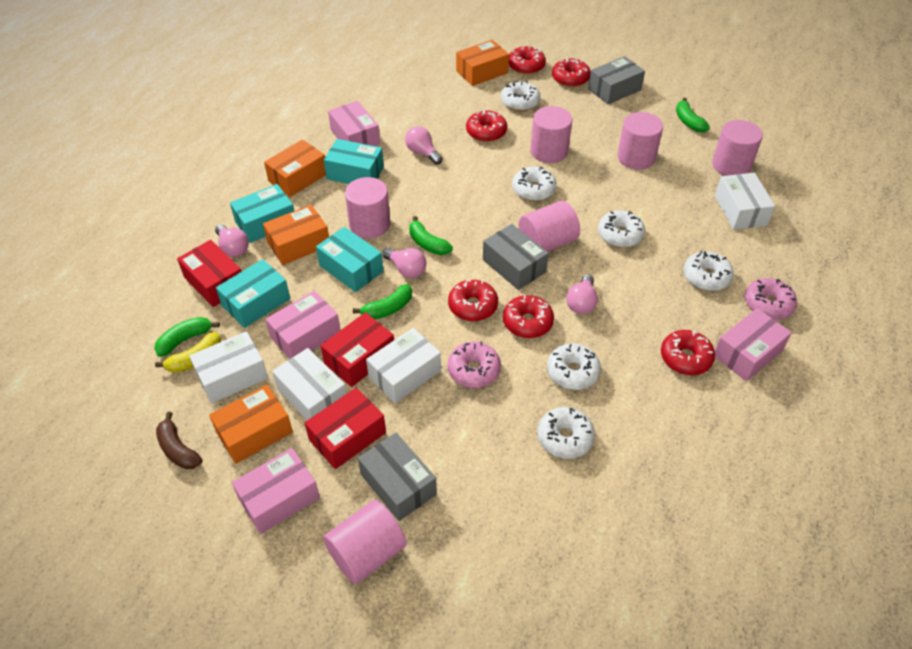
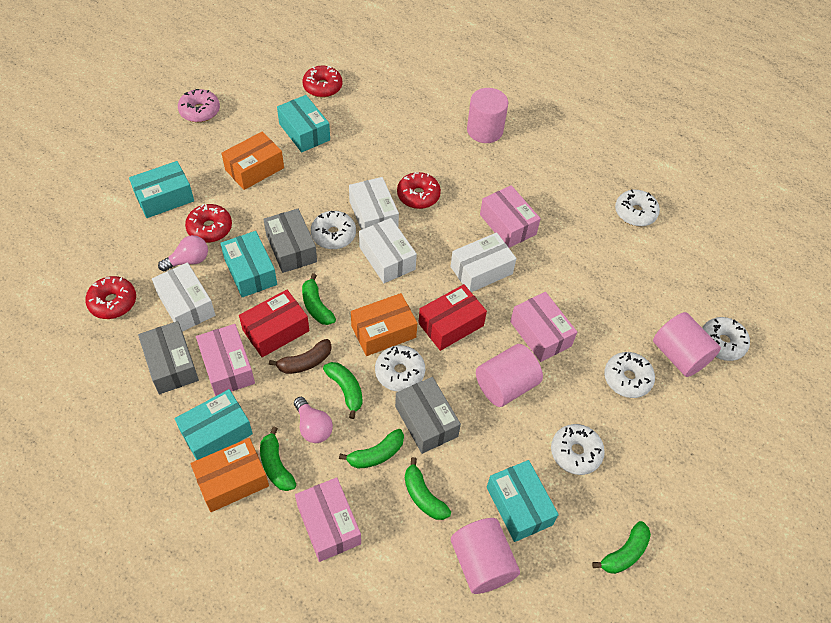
green banana: [154,317,220,357] [353,284,412,319] [409,216,453,255] [676,98,710,133] = 4 -> [260,426,296,491] [302,273,336,325] [323,362,363,419] [339,429,404,468] [405,457,451,520] [592,521,651,574] = 6
orange box: [209,385,293,464] [263,205,329,265] [264,140,326,197] [456,40,509,86] = 4 -> [190,438,269,512] [222,131,284,190] [351,293,417,356] = 3
pink cylinder: [323,500,407,584] [345,177,390,239] [518,201,580,252] [530,106,572,163] [617,112,663,170] [712,120,763,176] = 6 -> [451,518,520,594] [467,88,508,143] [476,344,543,407] [653,312,721,377] = 4
pink donut: [447,342,501,388] [745,278,797,320] = 2 -> [178,89,220,122] = 1
pink light bulb: [215,224,249,257] [383,248,426,278] [405,126,442,165] [566,274,598,314] = 4 -> [158,235,208,271] [294,397,333,443] = 2
red box: [177,240,242,307] [305,387,386,469] [320,312,394,387] = 3 -> [239,290,309,357] [418,284,487,351] = 2
red donut: [448,280,498,321] [466,110,507,142] [503,295,554,338] [509,46,546,74] [552,58,591,87] [661,330,715,375] = 6 -> [85,276,136,319] [185,204,232,243] [303,66,342,98] [397,172,441,209] = 4
turquoise box: [216,259,290,328] [230,184,294,243] [316,227,383,292] [324,139,384,184] = 4 -> [129,161,194,218] [175,389,253,460] [220,231,277,297] [277,95,330,152] [487,460,559,542] = 5
yellow banana: [155,332,221,373] = 1 -> none = 0

